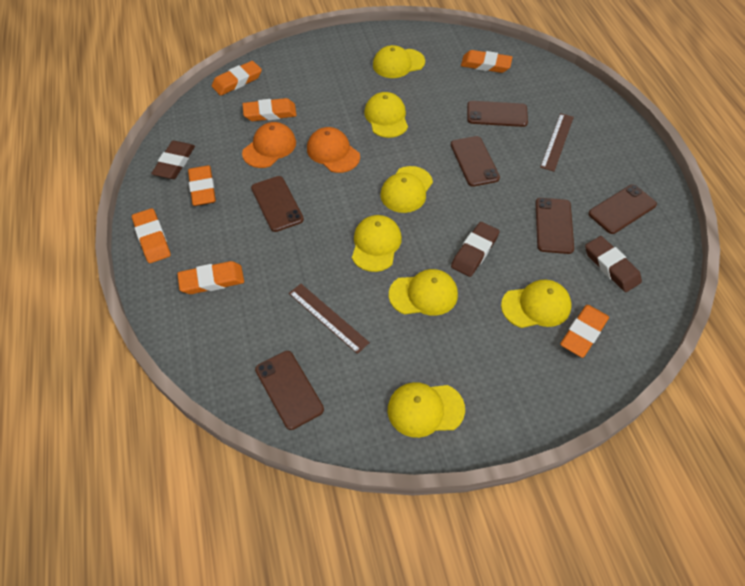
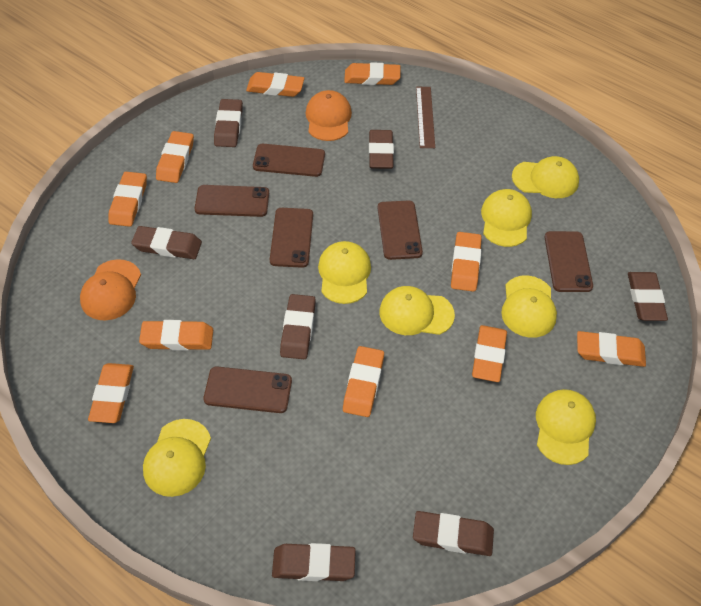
brown eraser: [151,141,195,179] [451,222,500,277] [585,236,642,292] = 3 -> [131,226,202,259] [214,99,243,147] [272,543,356,581] [280,294,316,359] [369,130,394,169] [413,511,494,556] [628,272,668,321] = 7
brown ruler: [289,284,370,354] [540,113,574,172] = 2 -> [416,87,435,148] = 1
orange eraser: [132,208,171,263] [177,261,244,294] [188,165,216,206] [212,61,262,96] [243,98,297,121] [461,50,512,73] [560,305,609,358] = 7 -> [88,363,134,423] [108,172,147,227] [139,320,213,351] [156,131,194,183] [246,72,304,97] [343,346,384,417] [344,62,400,85] [451,232,482,292] [472,325,507,382] [577,331,646,367] = 10

